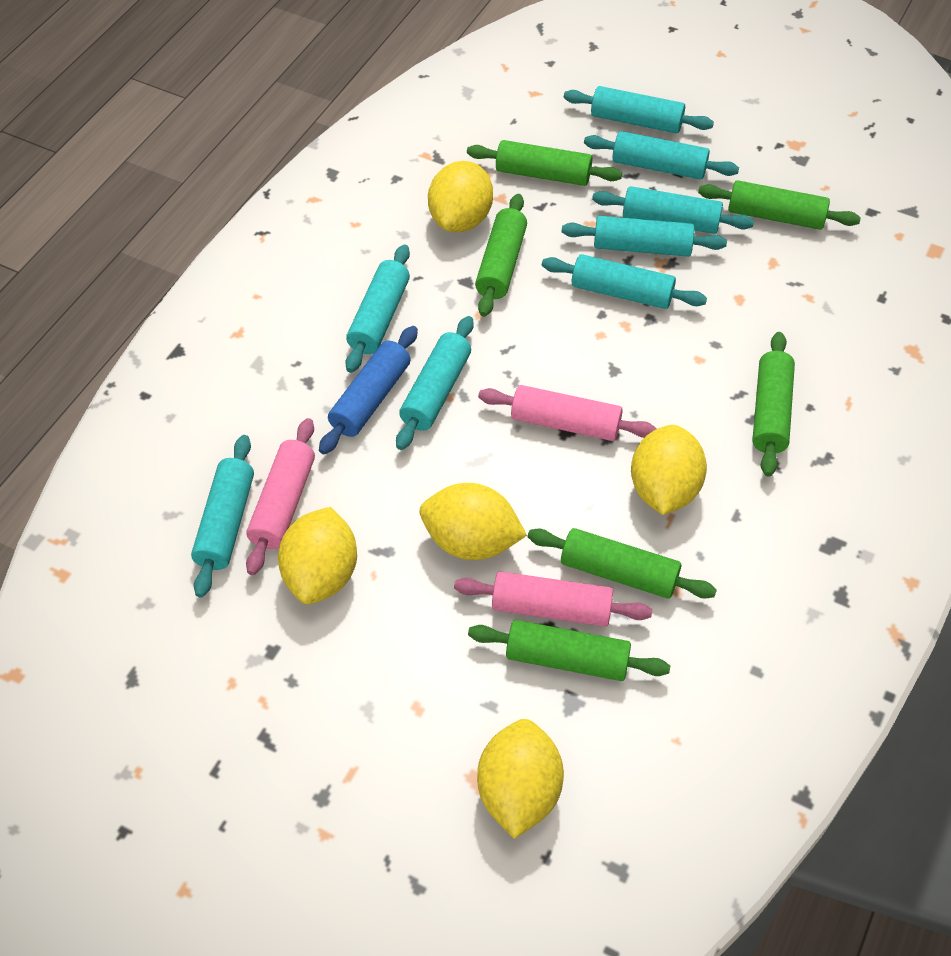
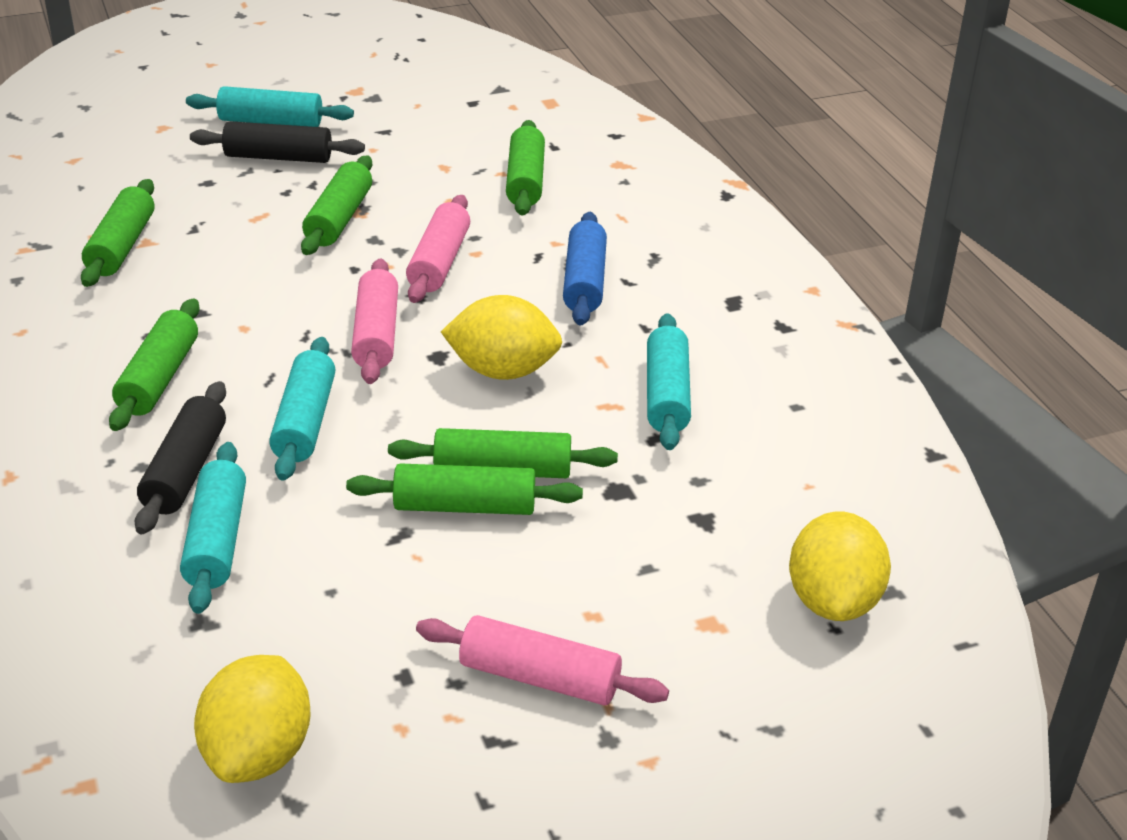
black rolling pin: none = 0 -> [135,381,226,534] [190,121,365,163] = 2
turquoise rolling pin: [191,435,254,598] [345,245,410,373] [396,316,474,450] [542,254,707,309] [562,216,727,257] [564,86,714,133] [584,131,739,180] [592,186,754,234] = 8 -> [180,442,246,614] [186,86,354,127] [269,337,335,481] [647,313,691,450] = 4
yellow lemon: [278,507,357,604] [419,483,527,560] [428,161,493,232] [477,719,564,839] [631,425,707,515] = 5 -> [194,655,310,783] [441,295,562,380] [789,512,891,621] = 3

